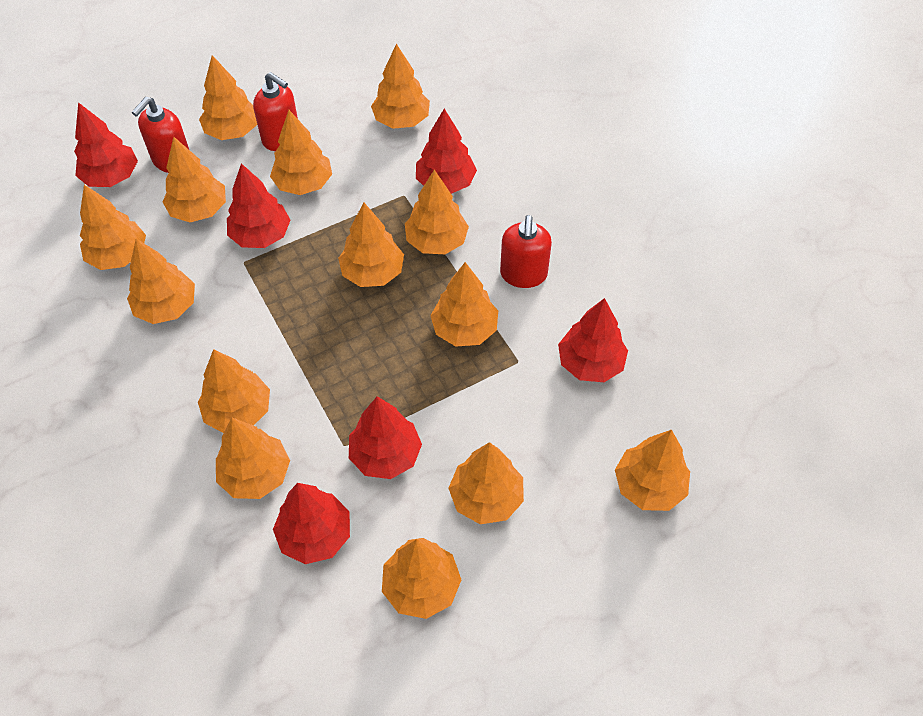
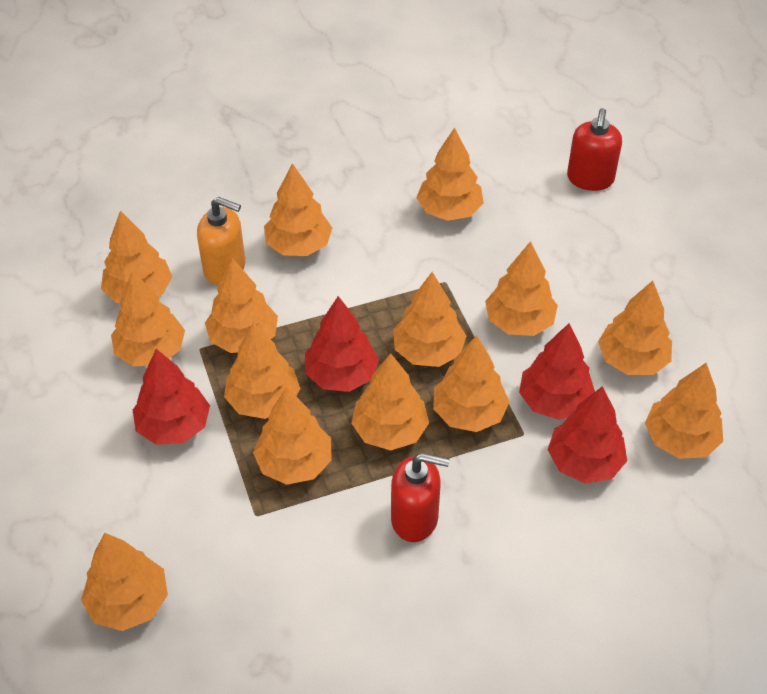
orange soap dispenser: none = 0 -> [197,197,245,285] = 1
red soap dispenser: [132,97,189,173] [253,72,298,151] [500,215,552,288] = 3 -> [391,453,450,542] [567,108,622,191] = 2
red tree: [74,102,138,187] [227,163,291,248] [273,483,350,564] [349,396,422,479] [416,109,477,194] [558,298,628,382] = 6 -> [133,349,210,445] [305,296,379,392] [519,323,595,420] [548,386,627,483] = 4

